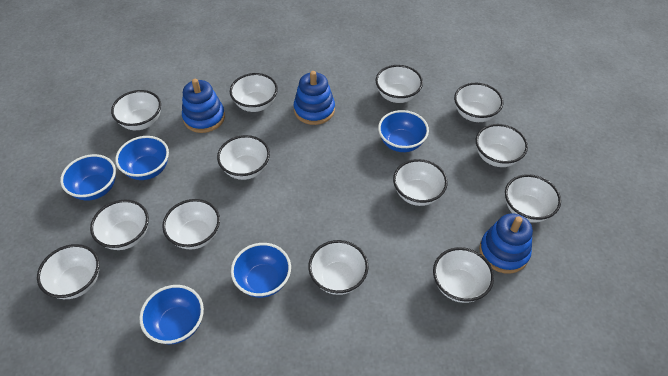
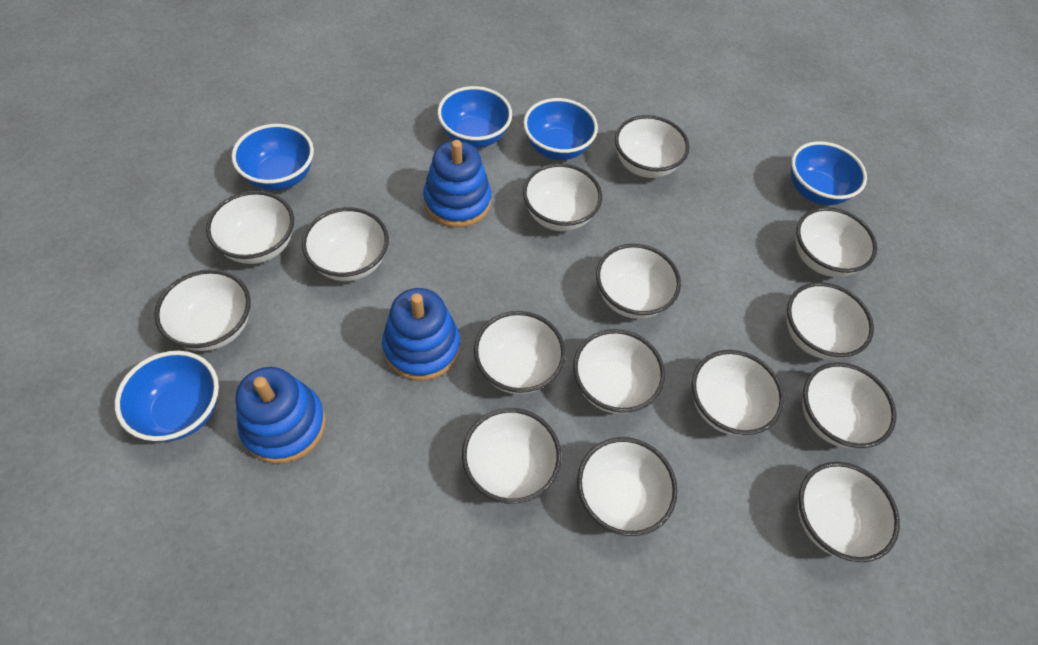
white bowl: [37,244,99,299] [90,200,149,250] [111,90,161,130] [162,199,220,249] [217,135,270,180] [230,73,278,112] [308,240,369,295] [375,65,423,103] [393,159,448,206] [433,247,494,303] [454,83,503,122] [476,124,528,167] [505,174,561,223] = 13 -> [154,269,251,351] [206,191,294,264] [302,207,389,281] [462,408,561,504] [474,311,566,394] [523,163,602,231] [573,329,665,414] [577,437,678,536] [596,244,681,319] [615,115,690,178] [692,350,784,436] [786,282,874,360] [796,207,877,277] [798,462,900,562] [802,362,897,449] = 15

